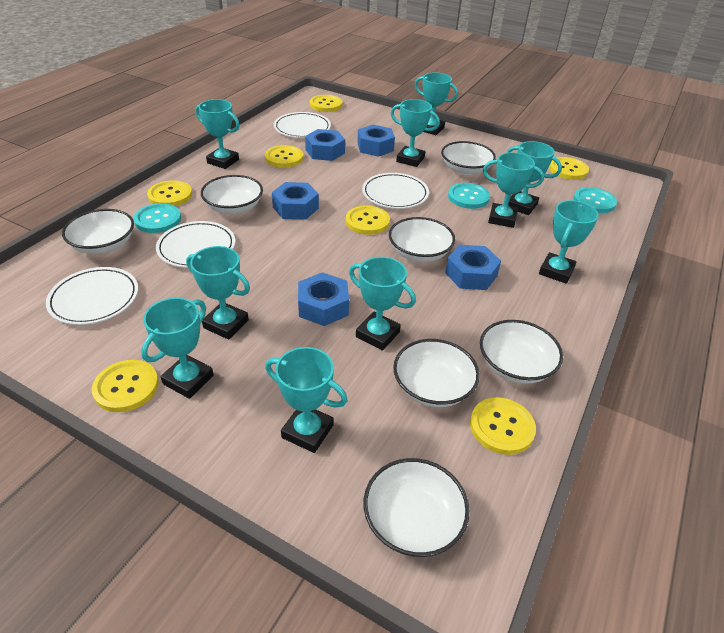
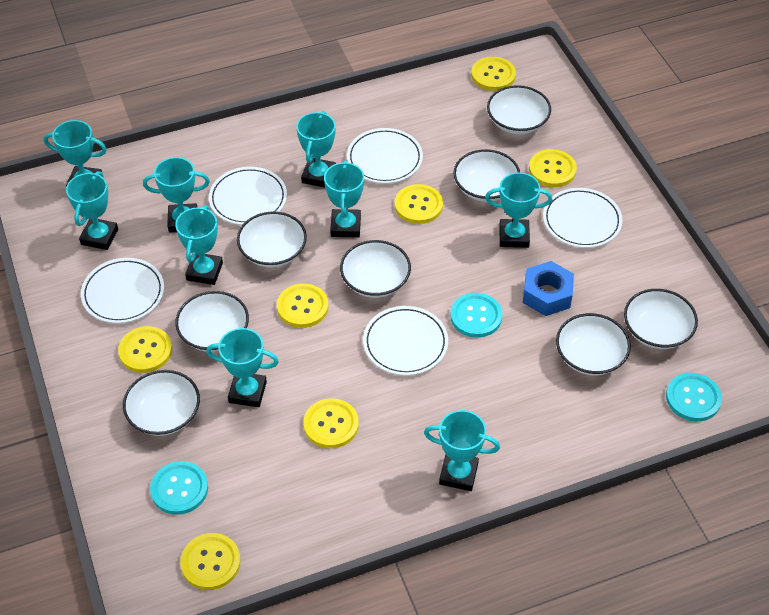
blue nut: [272,182,319,220] [298,272,349,326] [305,129,345,161] [357,125,395,157] [445,245,501,290] = 5 -> [523,261,574,316] = 1
turquoise trophy: [141,298,214,399] [186,246,250,340] [195,99,240,169] [265,347,348,453] [349,257,416,351] [391,99,440,167] [415,72,458,135] [483,152,544,228] [506,141,562,215] [539,200,599,284] = 10 -> [44,120,107,187] [66,171,118,250] [143,157,210,233] [175,205,223,285] [206,328,279,407] [296,111,336,188] [324,160,364,238] [424,410,500,491] [485,172,552,248] = 9
white bowl: [62,209,134,254] [201,175,263,214] [364,458,469,557] [389,217,455,262] [393,339,480,407] [441,141,496,175] [480,320,563,384] = 7 -> [123,370,200,436] [175,291,249,352] [237,211,307,268] [340,240,411,298] [453,149,520,202] [487,85,551,134] [556,313,631,376] [624,289,698,349] = 8
white plate: [46,267,138,325] [156,221,235,268] [274,112,331,138] [362,173,429,209] = 4 -> [81,258,164,323] [209,167,287,225] [347,128,423,184] [363,306,448,375] [543,188,623,248] = 5

